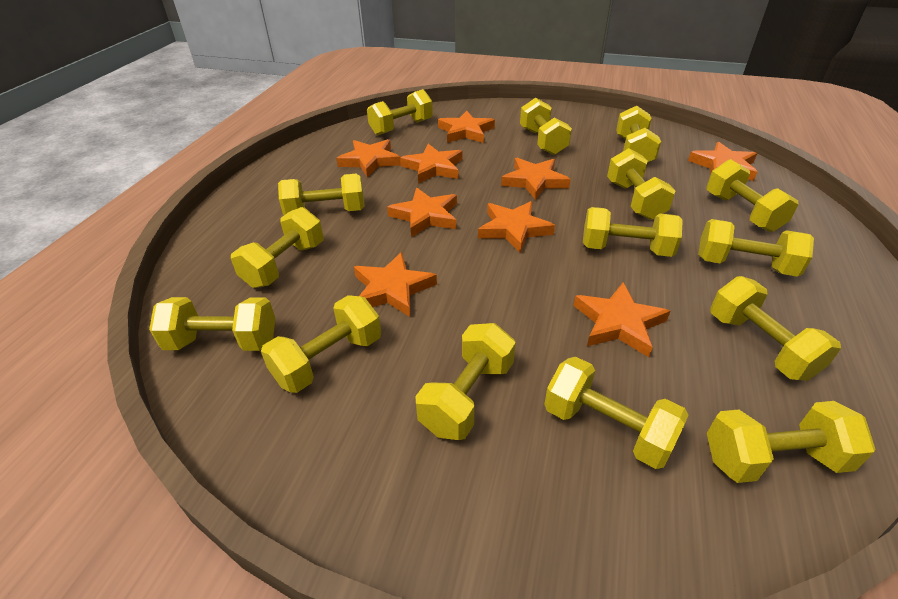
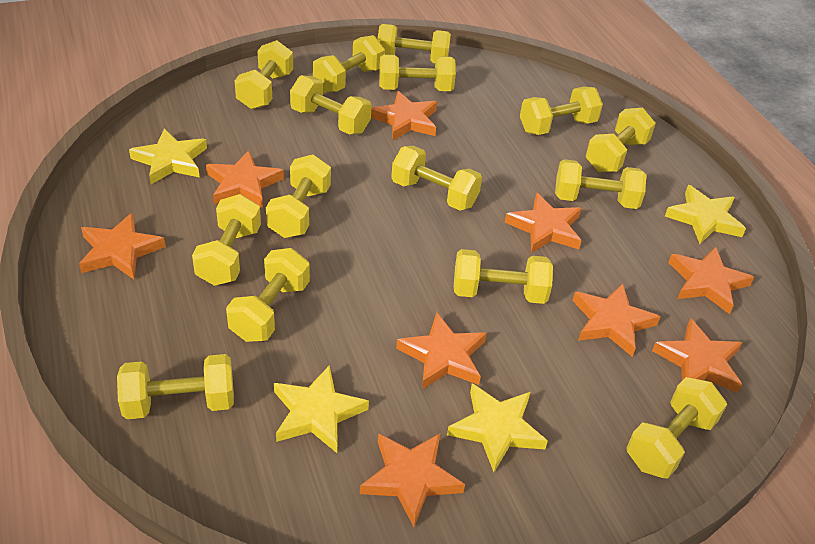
yellow star: none = 0 -> [129,128,207,184] [274,365,369,453] [447,383,548,472] [665,185,746,244] = 4

